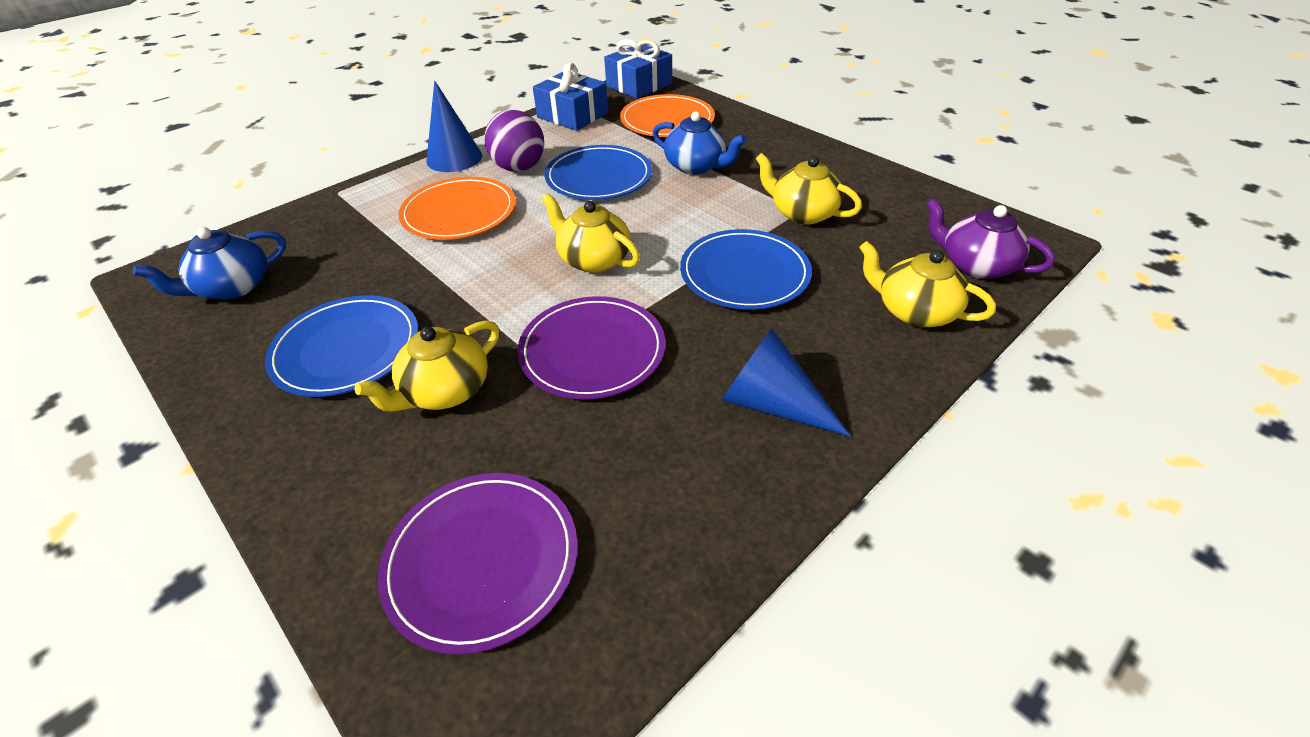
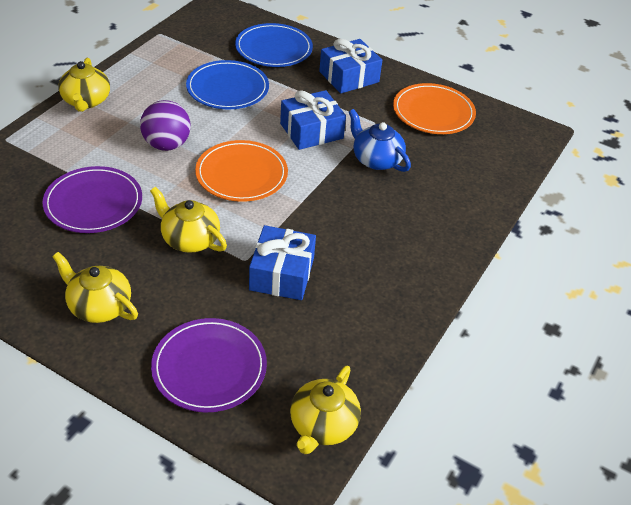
blue cone: [427,81,482,172] [721,328,851,437] = 2 -> none = 0
blue gift: [533,63,608,131] [604,39,672,99] = 2 -> [249,225,316,300] [280,90,346,150] [319,39,382,93] = 3
blue plate: [265,295,418,397] [544,145,652,200] [680,229,812,310] = 3 -> [186,60,269,109] [235,23,313,67] = 2
blue teapot: [133,227,286,299] [653,111,746,175] = 2 -> [349,109,411,172] = 1
purple teapot: [926,198,1055,279] = 1 -> none = 0

